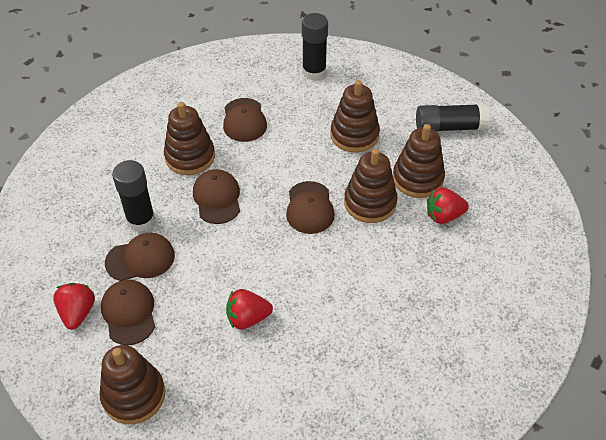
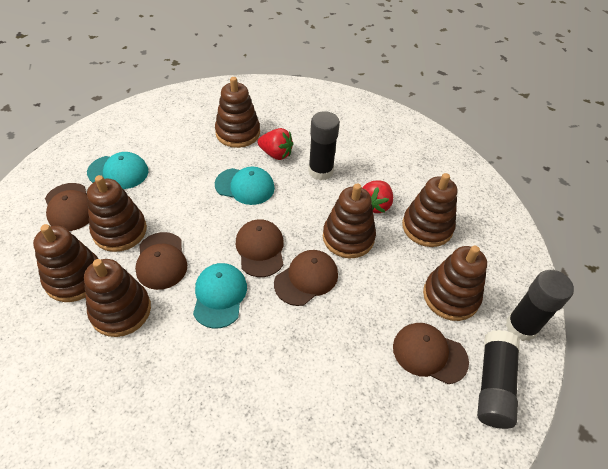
brown stacking toy: [100,345,165,424] [164,102,215,175] [331,80,380,153] [344,149,398,223] [393,124,445,198] = 5 -> [33,224,98,302] [84,259,151,337] [87,175,147,252] [215,77,260,148] [323,184,376,258] [402,173,457,247] [423,246,487,321] = 7
red strawberry: [53,283,95,330] [226,289,273,330] [427,188,469,224] = 3 -> [257,128,293,160] [362,180,393,213] = 2
turquoise cap: none = 0 -> [87,152,149,189] [193,263,247,329] [215,166,275,205] = 3

